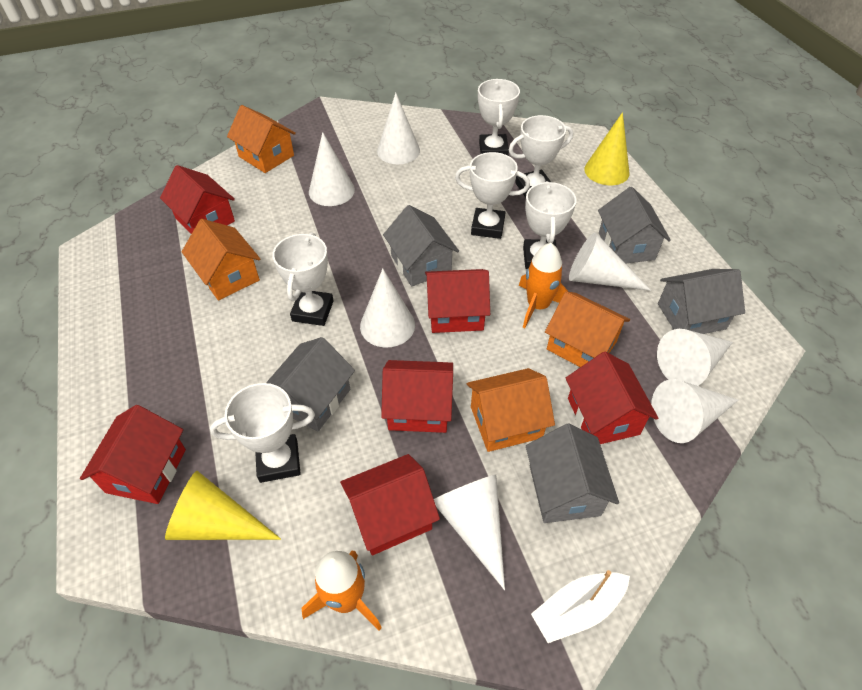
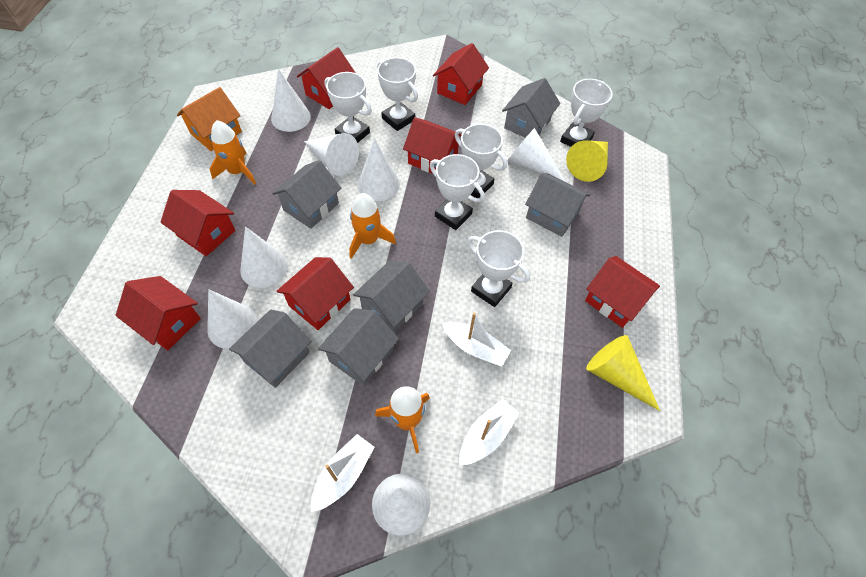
grey house: [266,337,355,431] [383,205,459,286] [526,424,619,523] [598,187,671,264] [658,269,745,334] = 5 -> [229,310,312,388] [272,160,341,229] [318,308,399,386] [353,261,430,333] [502,78,560,138] [525,173,590,237] = 6
orange house: [182,219,260,300] [227,105,296,173] [467,368,555,452] [545,291,630,367] = 4 -> [177,87,242,151] = 1
orange rocket: [302,550,382,631] [519,243,569,328] = 2 -> [209,120,256,185] [349,193,396,259] [375,386,430,453] = 3
red house: [80,405,186,504] [160,165,235,234] [340,454,440,555] [381,360,453,433] [425,269,490,333] [566,352,658,444] = 6 -> [115,276,201,351] [160,190,235,256] [277,257,354,330] [297,47,356,109] [403,117,462,174] [433,43,489,105] [585,256,660,328] = 7
white boat: [531,570,630,643] = 1 -> [311,434,375,512] [442,312,511,367] [459,398,519,465] = 3

